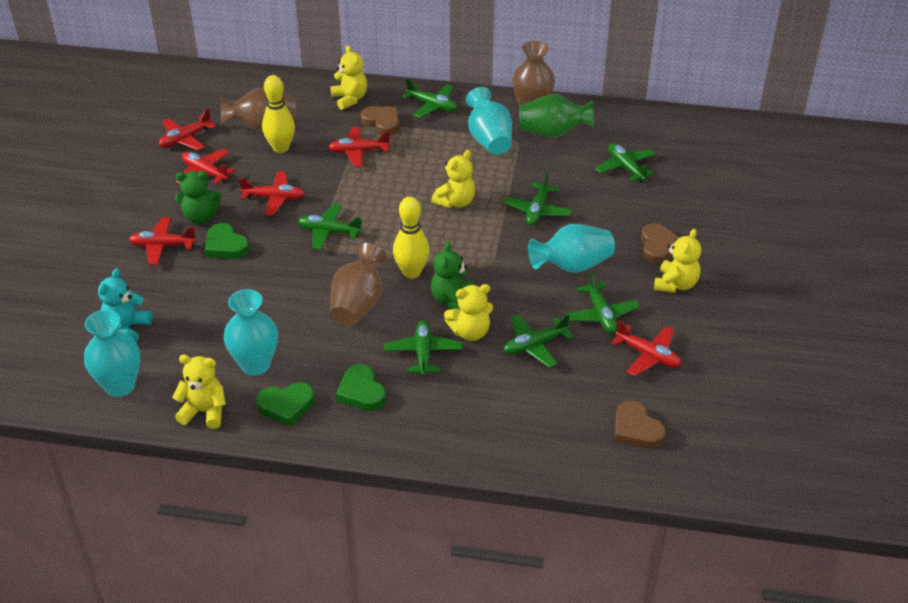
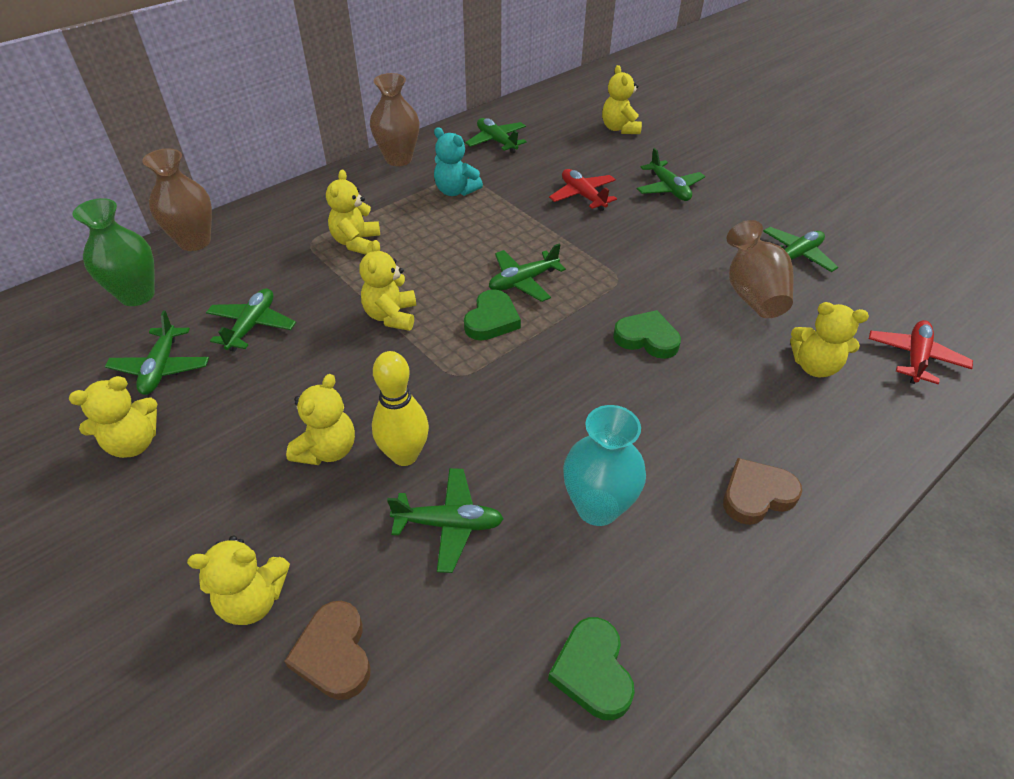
brown heart: [360,106,400,135] [615,401,666,449] [641,223,680,264] = 3 -> [284,601,370,700] [723,458,802,525] = 2
green teddy bear: [175,171,221,224] [431,241,473,309] = 2 -> none = 0
red plane: [128,217,197,265] [159,108,216,151] [176,149,235,184] [239,171,305,216] [328,127,391,167] [611,320,682,376] = 6 -> [549,169,617,211] [869,320,973,384] = 2
turquoise vase: [84,310,140,397] [224,289,278,376] [466,87,512,155] [528,224,615,273] = 4 -> [563,405,646,526] = 1
yellow bowling pin: [262,75,295,153] [393,197,430,279] = 2 -> [372,351,429,466] = 1
yellow teddy bear: [172,355,226,429] [330,45,367,110] [432,150,475,208] [444,284,493,341] [654,229,701,293] = 5 -> [69,376,157,458] [187,536,290,625] [286,374,355,465] [326,170,380,255] [360,240,416,331] [602,65,642,134] [790,302,869,377] = 7

